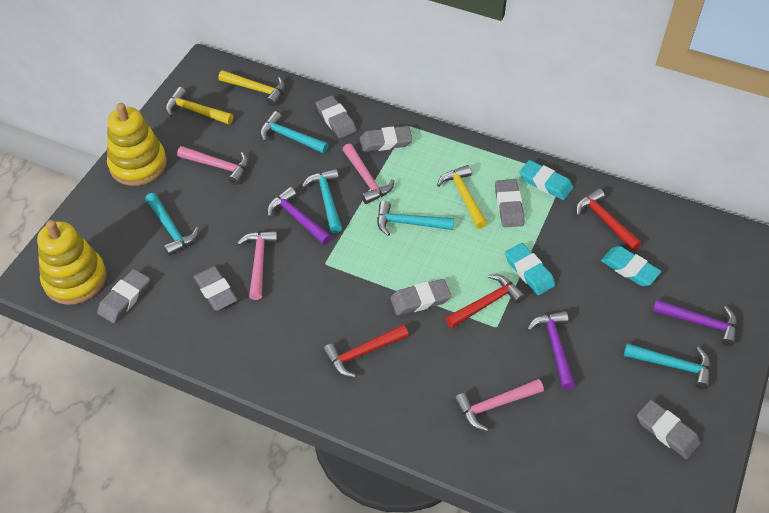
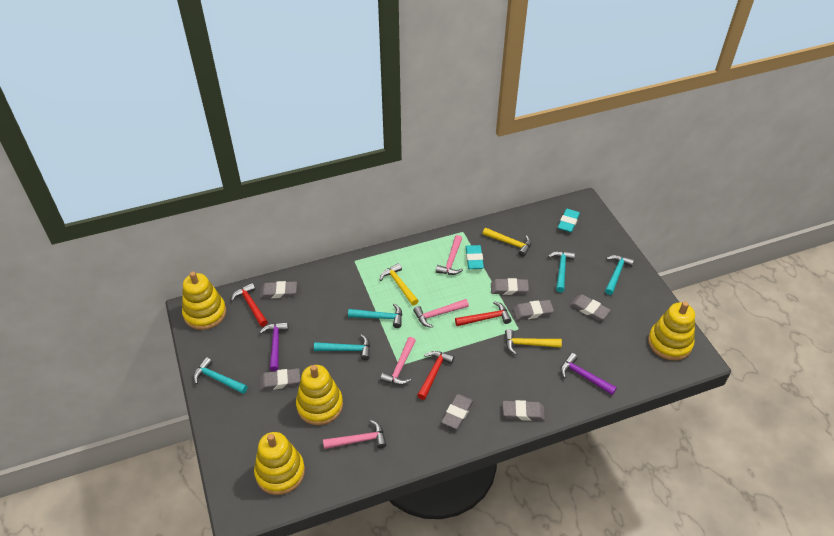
purple hammer: [267,187,332,245] [527,311,575,389] [652,299,737,346] = 3 -> [260,322,288,371] [561,353,617,395] = 2
turquoise eraser: [505,243,555,295] [519,160,573,200] [601,246,662,286] = 3 -> [466,245,484,269] [558,209,580,232] = 2
yellow stacking toy: [37,220,107,305] [107,103,167,186] = 2 -> [182,271,226,330] [254,432,305,495] [296,365,343,425] [648,301,695,361] = 4

